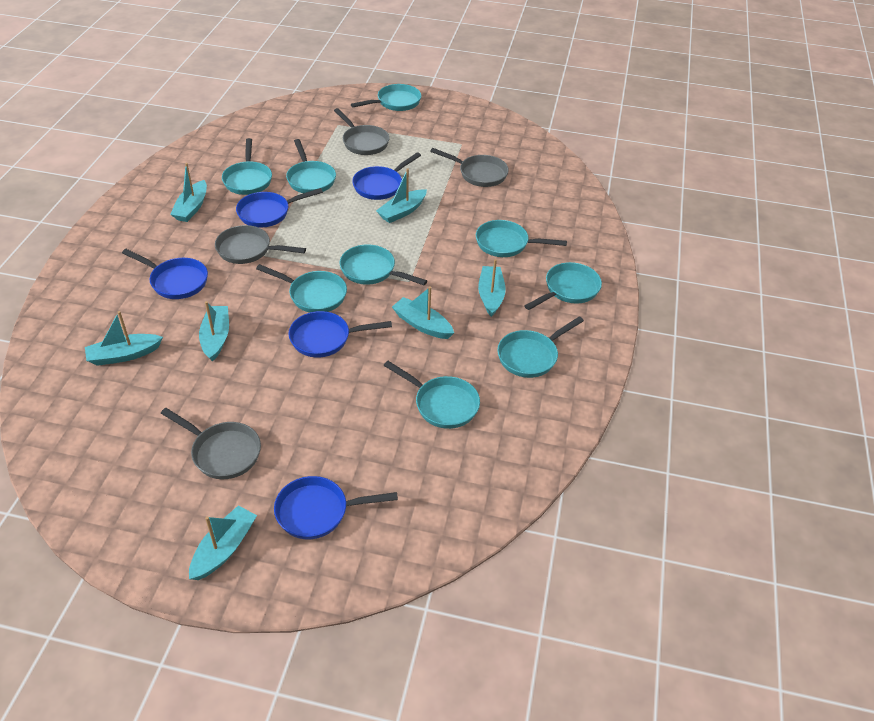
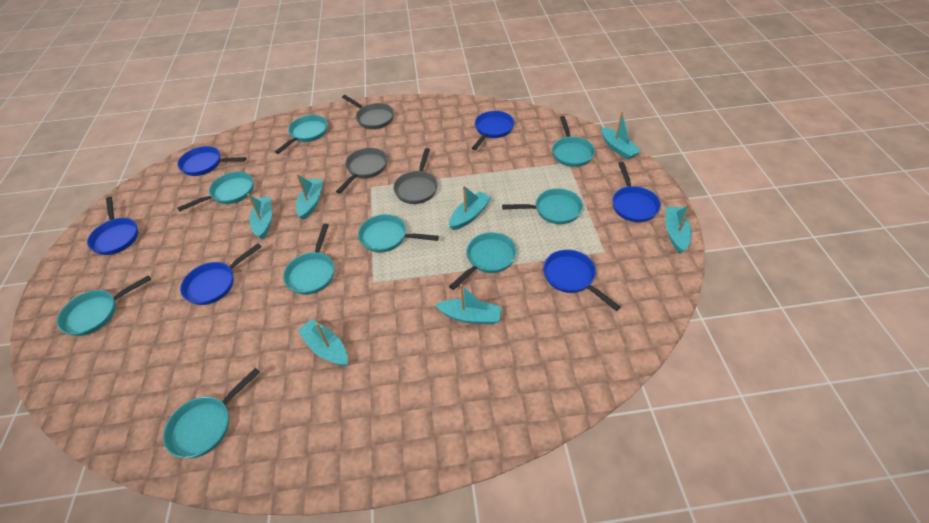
blue pan: [122,249,208,299] [236,188,323,228] [274,476,398,539] [288,311,392,357] [352,152,421,200] = 5 -> [87,197,139,255] [178,146,246,176] [180,243,262,305] [472,111,514,150] [543,250,620,311] [612,162,661,222] = 6
grey pan: [161,408,261,479] [215,225,306,264] [334,108,389,155] [430,148,509,187] = 4 -> [336,148,387,194] [342,95,394,129] [393,148,438,204] = 3

